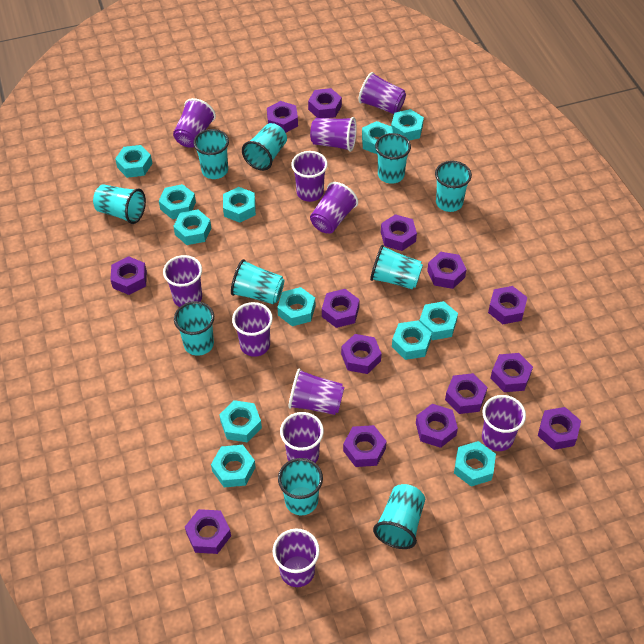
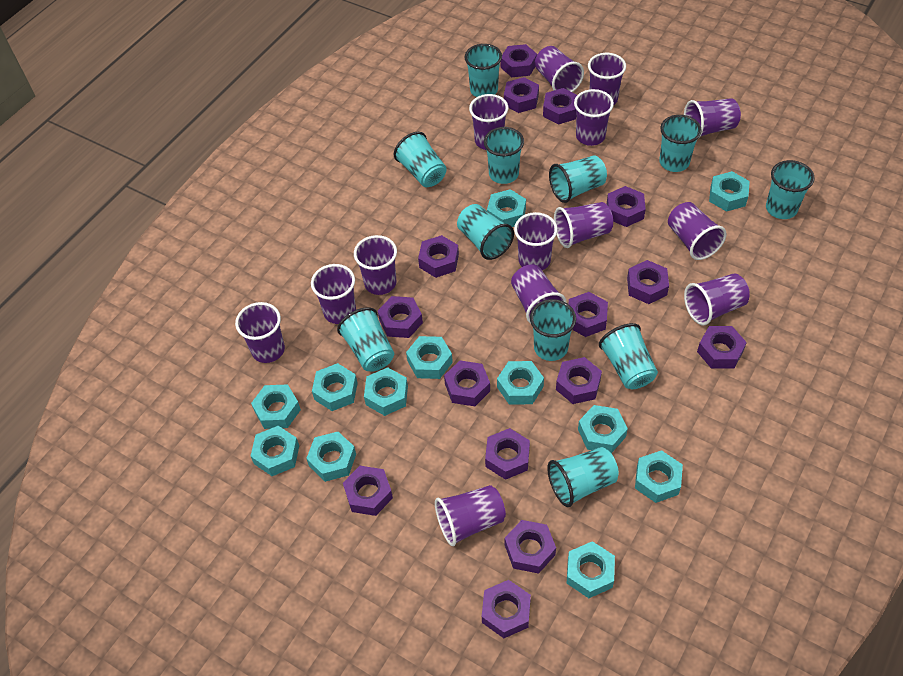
purple cup: [163,255,202,307] [173,98,216,148] [232,302,273,357] [273,529,320,587] [280,412,324,463] [288,368,344,415] [291,151,328,202] [310,117,357,152] [310,182,358,233] [358,72,406,114] [482,395,526,451] = 11 -> [235,302,285,363] [311,264,356,324] [354,235,397,295] [435,485,506,546] [469,94,508,150] [511,264,567,324] [514,212,558,270] [535,46,584,92] [554,202,613,248] [574,89,614,146] [588,53,626,105] [668,202,727,260] [684,98,741,136] [684,273,750,325] = 14
purple nut: [110,256,147,295] [185,509,231,554] [267,101,298,133] [308,88,342,118] [322,289,360,328] [341,334,382,374] [343,425,387,467] [381,214,417,251] [416,404,458,448] [427,252,467,289] [445,373,488,414] [488,286,527,324] [490,353,533,392] [538,407,581,450] = 14 -> [343,466,393,516] [378,296,423,338] [418,235,459,278] [444,360,490,406] [482,580,531,638] [485,428,530,480] [501,44,537,77] [504,77,539,113] [505,520,556,574] [543,88,577,125] [556,357,602,404] [568,292,608,337] [607,186,646,227] [627,260,669,304] [697,326,747,368] = 15
turquoise cup: [93,184,146,224] [174,301,214,356] [193,129,229,179] [231,259,284,304] [242,123,287,171] [278,458,323,515] [370,245,423,289] [373,484,425,549] [375,133,411,184] [435,161,472,212] = 10 -> [337,307,394,372] [394,132,447,187] [457,204,514,260] [464,44,502,97] [484,127,524,184] [530,299,576,361] [547,447,619,507] [549,155,607,203] [599,323,658,389] [659,115,702,172] [766,160,815,219] = 11

